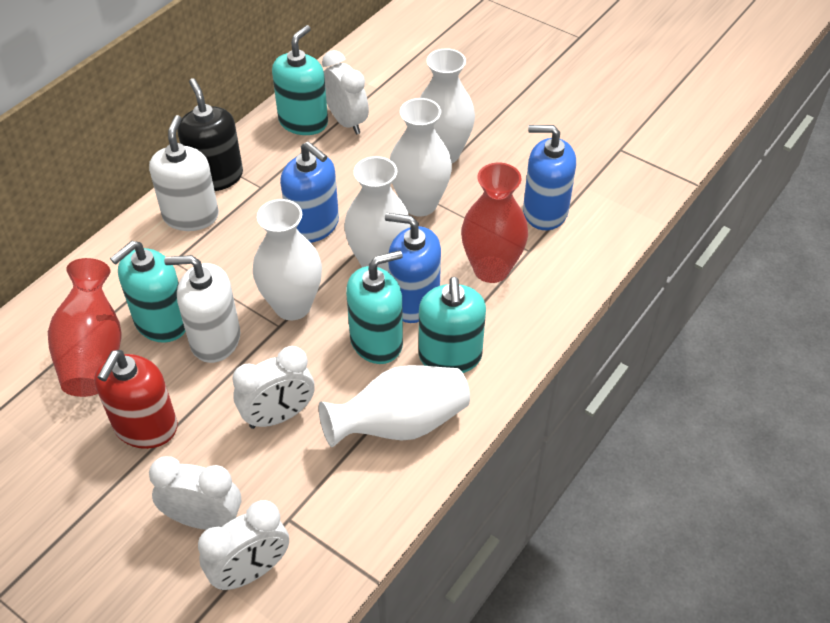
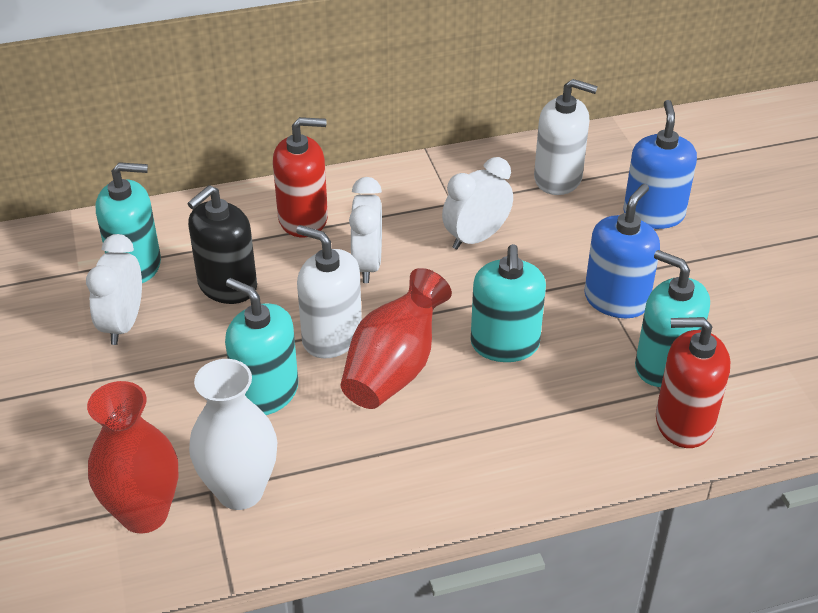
blue soap dispenser: [280,142,339,243] [385,213,441,323] [523,125,576,230] = 3 -> [585,184,660,318] [623,100,697,229] = 2
red soap dispenser: [94,350,178,449] = 1 -> [273,117,328,237] [656,317,730,448] = 2
white clock: [149,456,242,530] [198,500,289,590] [232,346,315,429] [322,50,369,135] = 4 -> [86,234,142,345] [349,177,382,283] [442,157,513,249] = 3
white vase: [253,199,322,320] [319,365,470,447] [344,156,411,273] [390,98,452,216] [420,48,475,163] = 5 -> [189,359,277,510] = 1

